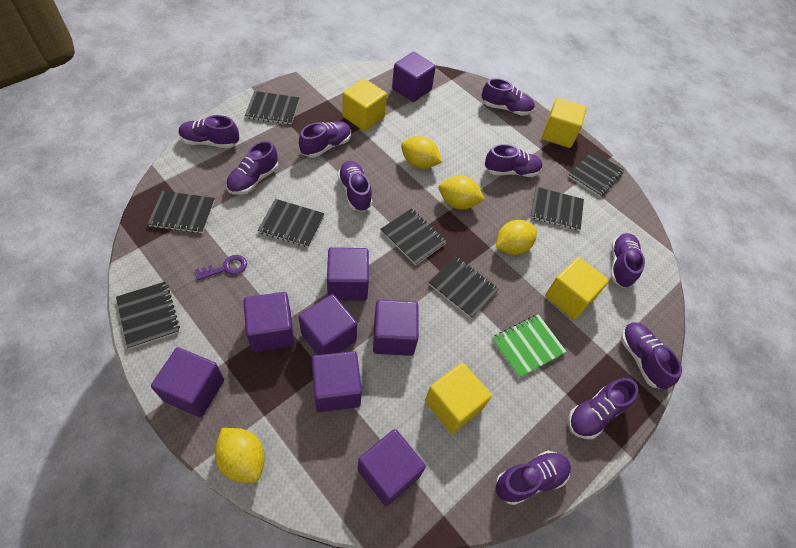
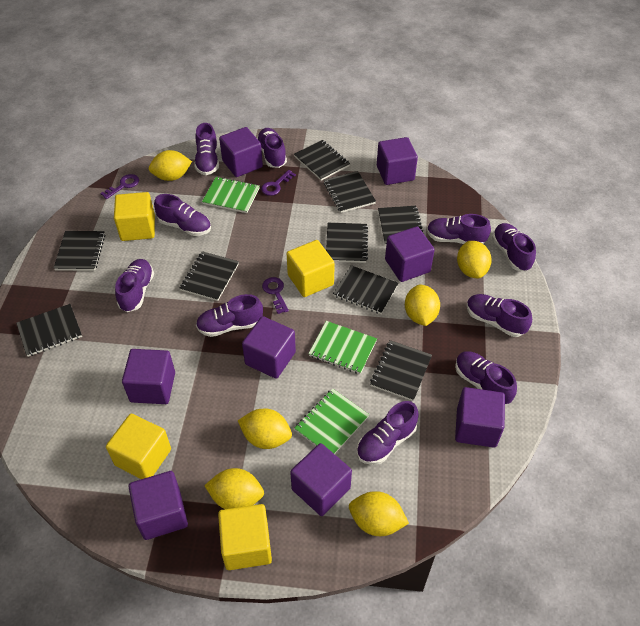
black notebook: [116,282,180,349] [147,191,215,234] [245,91,299,125] [258,199,325,247] [381,209,447,265] [428,256,499,318] [530,187,584,231] [568,150,624,197] = 8 -> [16,304,82,357] [54,231,105,271] [180,251,239,301] [294,140,350,181] [324,171,376,213] [326,223,368,263] [333,265,398,314] [370,340,432,401] [378,206,424,246] = 9
green notebook: [492,314,567,378] = 1 -> [202,177,260,213] [294,389,369,454] [308,321,377,374] = 3
purple key: [195,255,247,280] = 1 -> [100,174,139,199] [261,170,296,196] [262,277,289,314] = 3
yellow lemon: [215,428,265,483] [401,136,442,169] [439,176,485,209] [496,220,537,255] = 4 -> [149,150,192,181] [204,468,264,509] [238,408,292,449] [349,491,409,536] [405,285,440,326] [457,241,492,278] = 6

